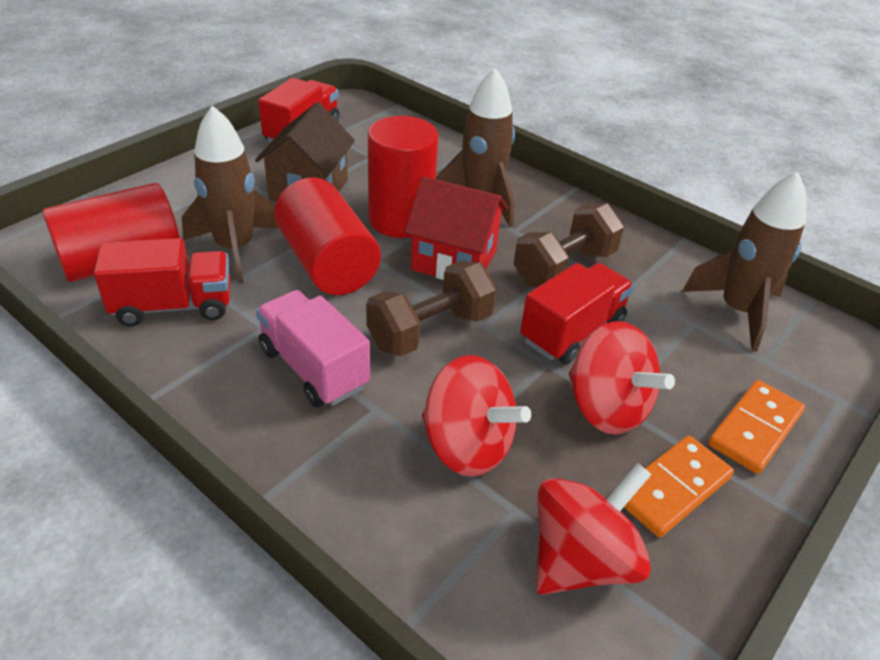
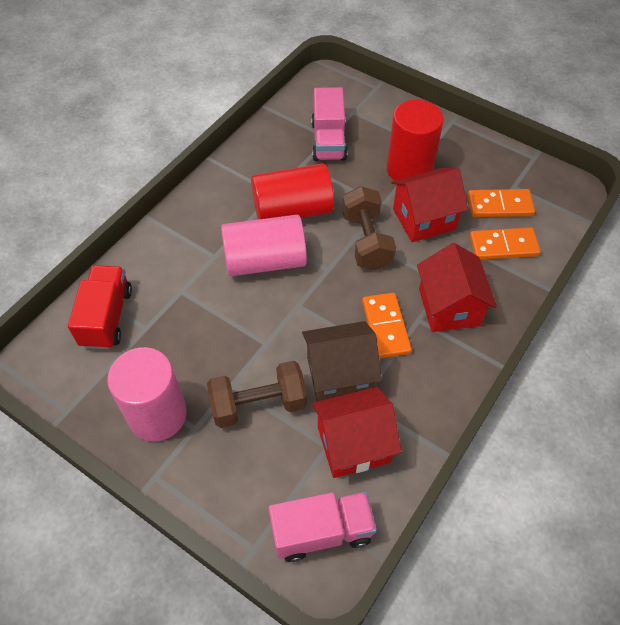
brown rocket: [182,105,278,284] [436,68,515,227] [682,172,806,352] = 3 -> none = 0
orange domino: [624,435,734,537] [708,380,805,474] = 2 -> [362,293,412,359] [468,189,535,217] [470,228,540,260] = 3
pink cylinder: none = 0 -> [107,347,187,442] [221,215,307,276] = 2
pink truck: [256,290,370,407] = 1 -> [268,492,377,562] [311,87,347,161] = 2
red cylinder: [42,183,180,282] [274,178,381,295] [368,116,439,238] = 3 -> [251,163,334,220] [387,99,444,181] = 2
red house: [405,176,508,280] = 1 -> [312,387,402,478] [391,168,468,242] [417,243,497,332] = 3
red spinning top: [422,355,531,477] [536,463,652,595] [569,321,675,435] = 3 -> none = 0
red truck: [94,238,230,326] [258,78,339,143] [520,263,634,364] = 3 -> [68,265,132,349] = 1

